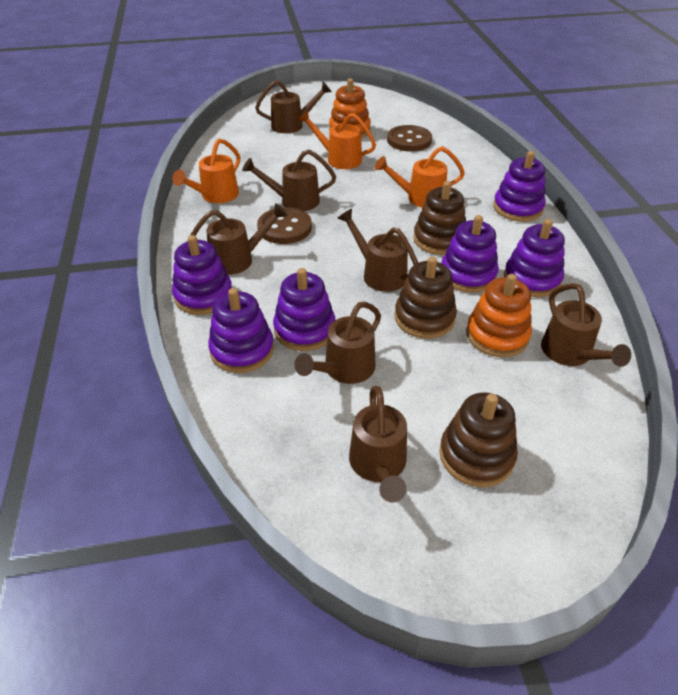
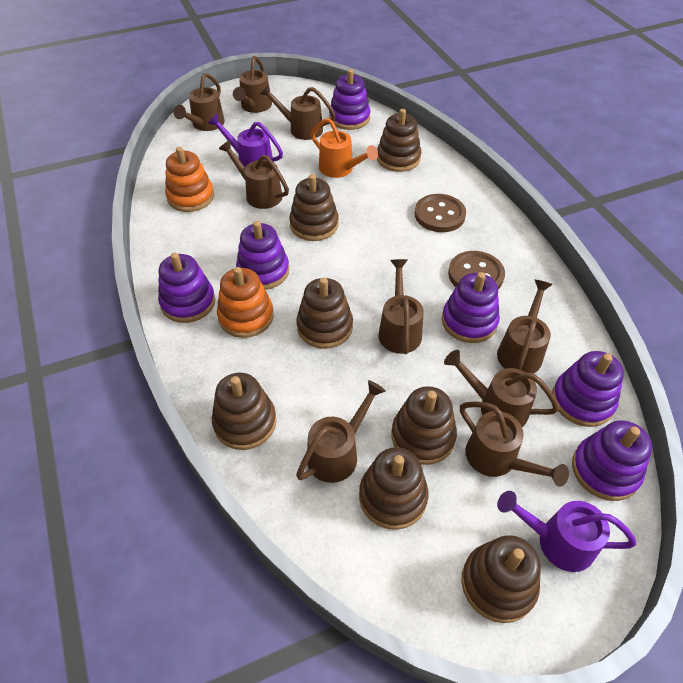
brown stacking toy: [395,257,457,338] [413,181,466,255] [439,392,518,487] = 3 -> [212,373,277,450] [289,174,339,241] [296,277,353,349] [359,447,429,530] [377,109,421,172] [391,386,457,465] [461,535,541,623] = 7
brown watering can: [191,203,288,275] [242,150,336,211] [255,80,332,133] [294,302,381,384] [337,209,418,292] [349,385,407,503] [541,283,631,367] = 7 -> [173,73,225,131] [219,140,289,209] [233,56,272,113] [259,85,336,140] [296,380,386,483] [378,259,424,354] [444,350,559,427] [460,401,569,487] [497,280,553,373] = 9
orange watering can: [172,139,240,203] [298,110,376,169] [375,146,465,207] = 3 -> [311,118,378,178] = 1
purple watering can: none = 0 -> [208,114,283,167] [497,491,636,572] = 2

